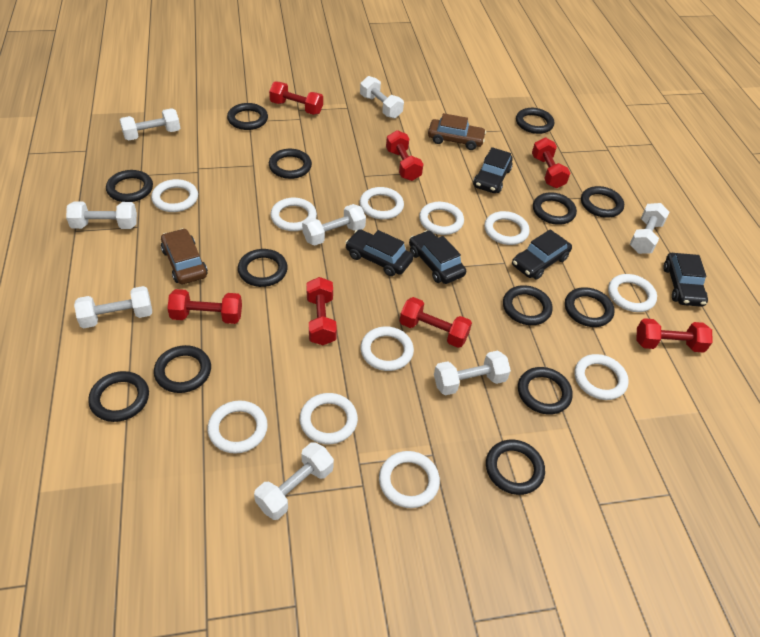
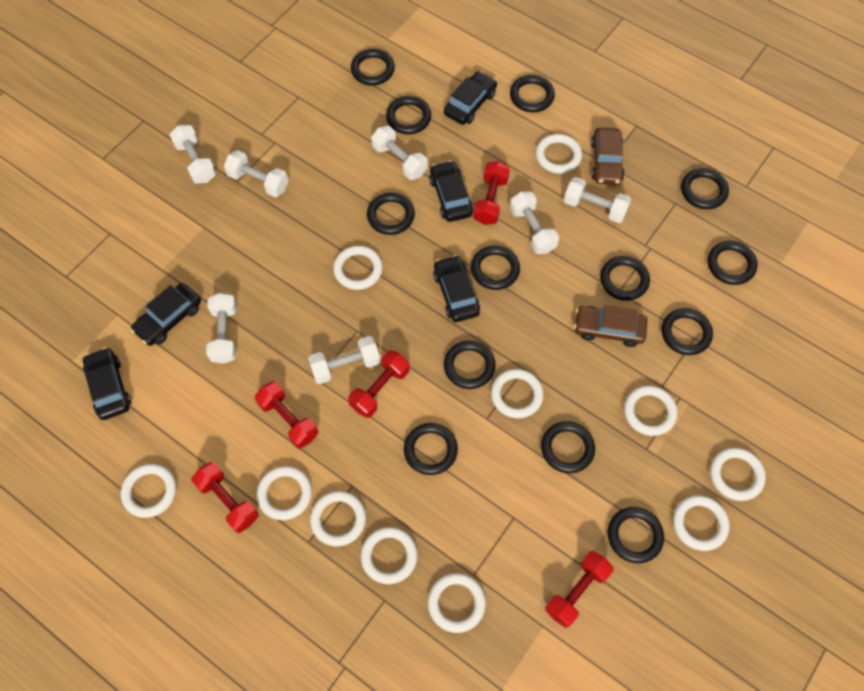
red dumbbell: [167,289,242,324] [269,82,323,115] [306,277,337,345] [386,130,423,181] [400,297,472,348] [532,137,570,188] [637,318,712,353] = 7 -> [192,462,258,533] [255,381,318,449] [348,350,410,418] [473,161,510,225] [545,551,614,628] = 5
white dumbbell: [66,201,137,229] [74,286,152,328] [120,108,180,141] [254,442,334,520] [302,204,366,246] [360,76,404,119] [434,351,511,395] [629,203,669,254] = 8 -> [170,125,216,184] [206,293,237,364] [224,150,289,197] [308,336,380,384] [371,126,428,180] [510,191,559,254] [564,177,631,223] = 7

